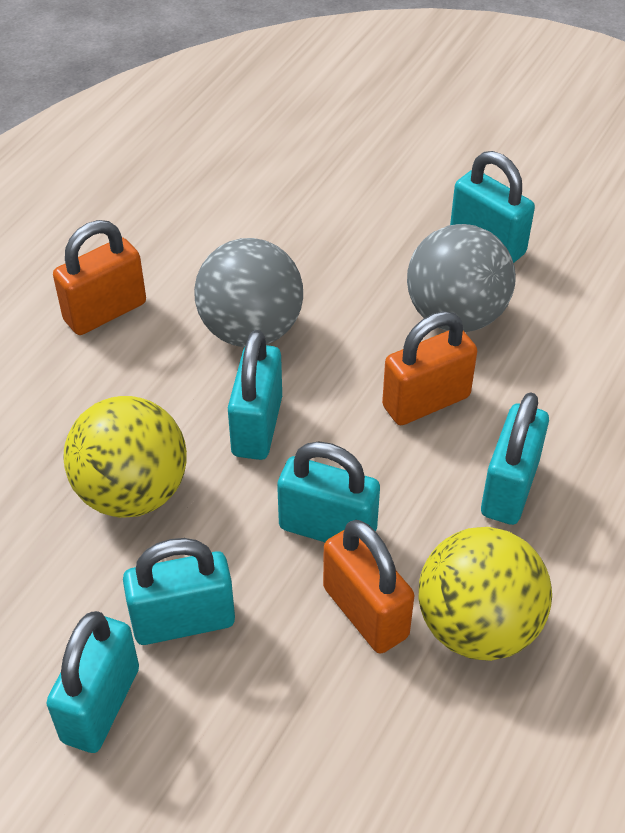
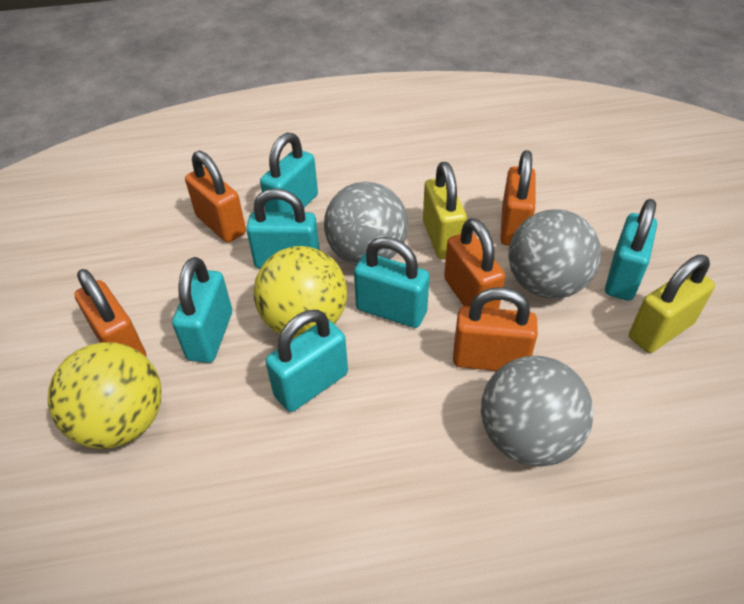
grey ball: [194,238,303,347] [407,224,516,332] = 2 -> [324,182,408,265] [481,356,594,467] [508,209,601,299] = 3
orange padlock: [53,220,146,335] [323,520,414,654] [382,311,477,425] = 3 -> [74,269,146,357] [185,151,246,243] [444,218,505,309] [453,287,538,371] [500,150,535,246] = 5
yellow padlock: none = 0 -> [423,162,467,259] [629,255,715,353] = 2

